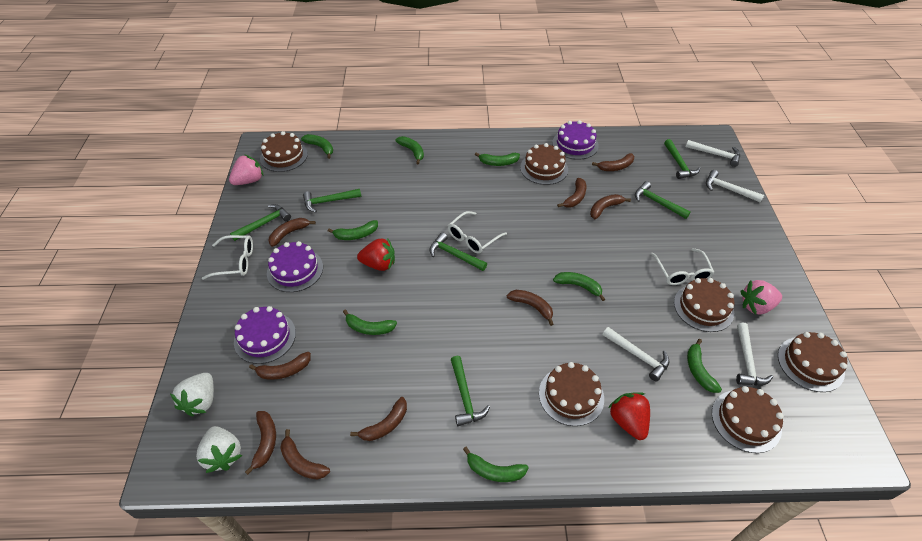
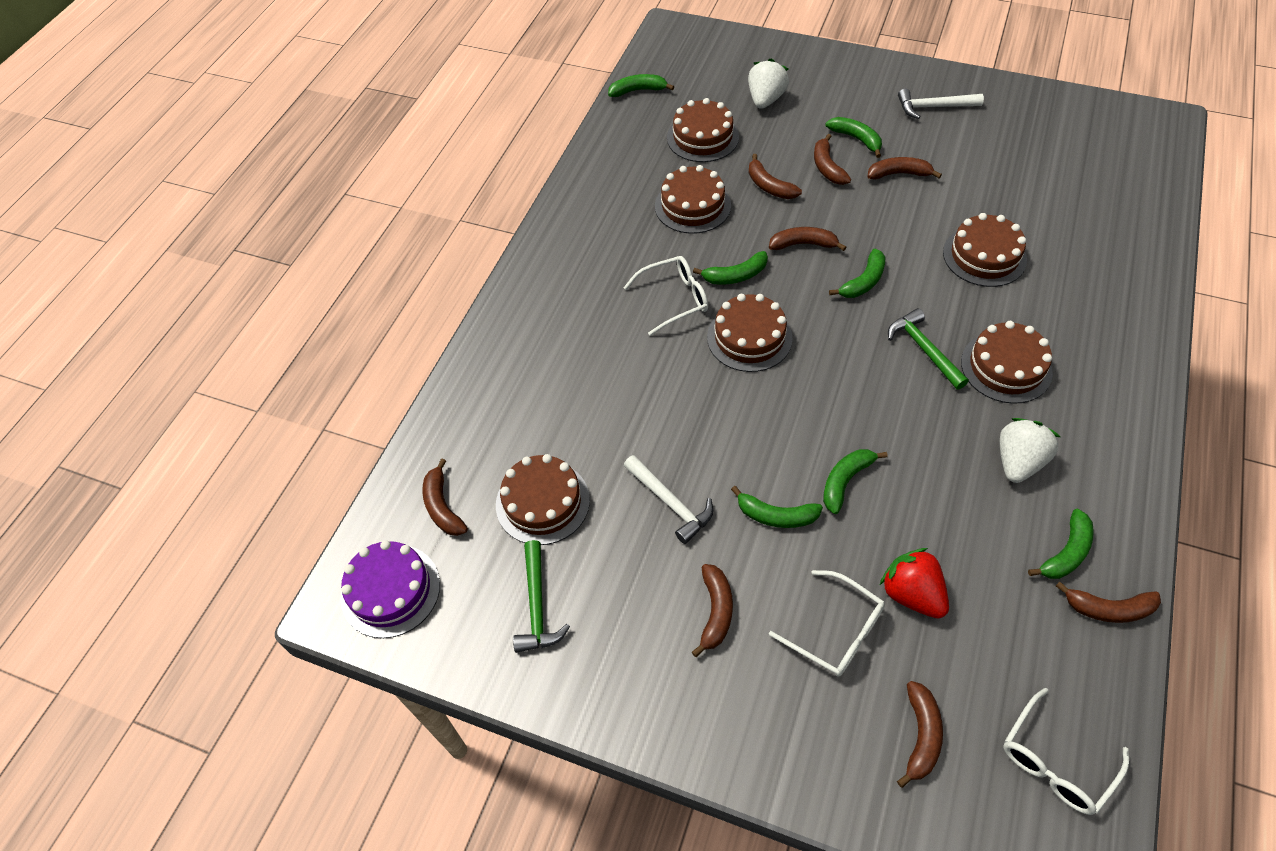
brown banana: [245,411,276,475] [249,352,311,380] [269,218,316,247] [280,429,330,480] [350,397,407,441] [507,290,553,326] [557,178,586,208] [590,194,631,219] [592,153,634,171] = 9 -> [422,458,468,536] [692,564,733,657] [749,154,802,199] [769,227,847,251] [814,134,851,185] [868,157,942,179] [897,681,943,788] [1056,582,1161,623] = 8
green banana: [301,134,333,159] [328,220,378,240] [343,310,397,335] [395,136,424,164] [463,447,529,482] [475,153,520,166] [553,272,605,301] [687,339,722,393] = 8 -> [608,74,674,97] [693,251,768,285] [731,486,823,528] [823,449,888,514] [825,117,882,158] [829,249,885,298] [1028,509,1094,579] = 7
green hammer: [230,204,291,241] [303,189,361,213] [429,232,487,271] [451,356,490,426] [635,181,691,219] [664,139,700,179] = 6 -> [513,540,570,653] [888,308,969,390] = 2
pink strawberry: [229,154,263,185] [740,280,782,314] = 2 -> none = 0
purple cake: [234,306,296,364] [267,241,323,292] [552,120,599,160] = 3 -> [341,540,440,638] = 1
red strawberry: [357,238,395,271] [608,393,650,440] = 2 -> [880,548,949,619] = 1
white hammer: [602,327,669,381] [686,140,740,167] [706,170,764,203] [736,322,773,385] = 4 -> [624,455,713,544] [898,89,984,119] = 2

